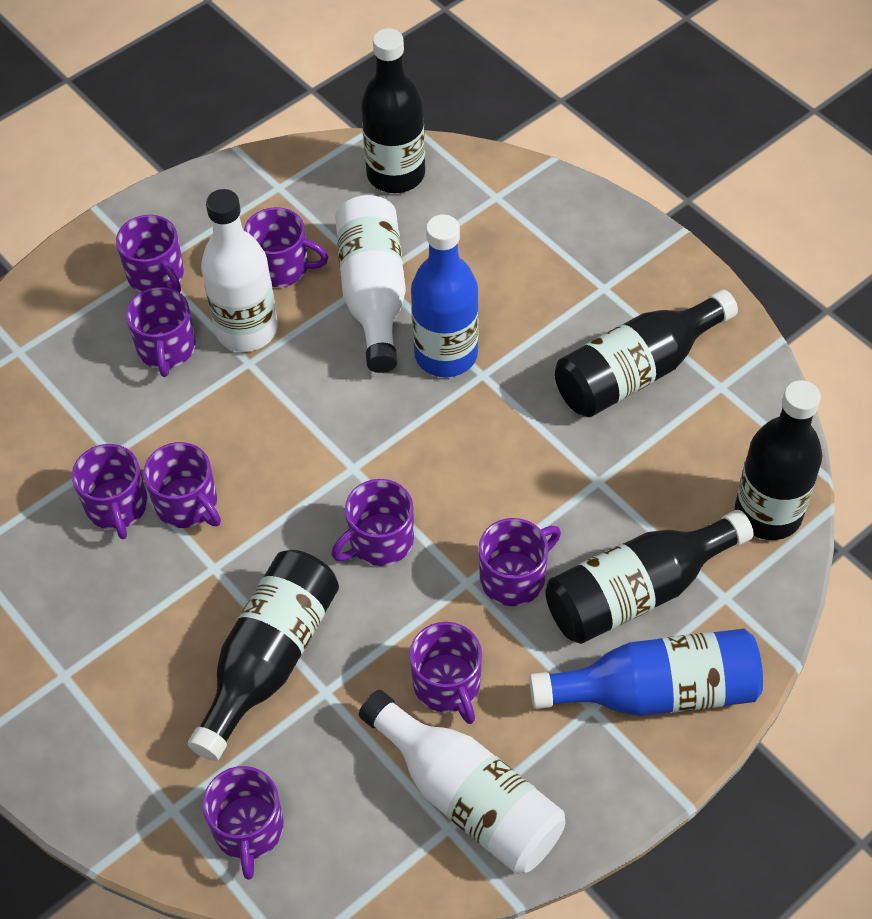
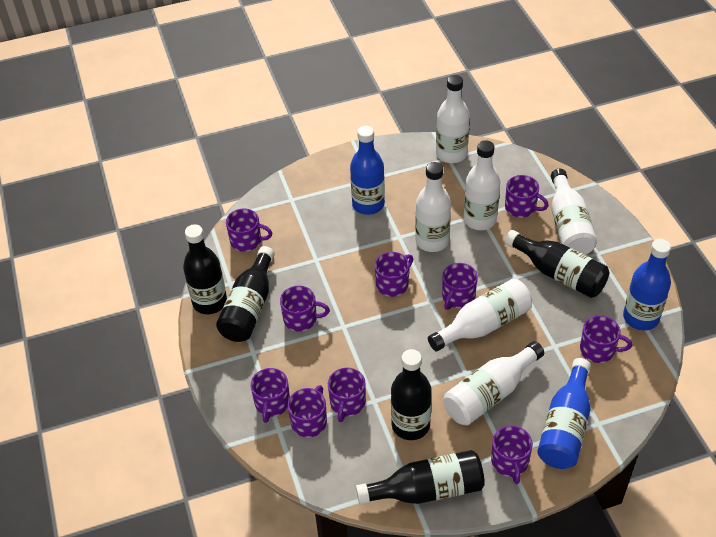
blue bottle: [411,215,479,377] [529,629,763,716] = 2 -> [350,126,385,215] [537,358,591,469] [623,239,671,330] = 3
purple mug: [72,444,148,539] [116,215,184,293] [126,287,196,377] [143,442,221,528] [202,766,284,880] [244,207,328,287] [332,479,414,566] [409,622,482,724] [479,518,561,606] = 9 -> [226,209,272,252] [250,368,290,423] [280,286,330,332] [287,385,327,438] [328,368,366,422] [375,252,413,297] [442,263,478,310] [491,426,533,484] [505,175,549,218] [580,315,632,363] = 10
white bottle: [201,189,278,352] [335,195,406,373] [359,690,565,874] = 3 -> [415,162,451,252] [428,279,532,351] [436,75,470,163] [443,341,544,426] [463,140,500,230] [551,169,597,255] = 6

